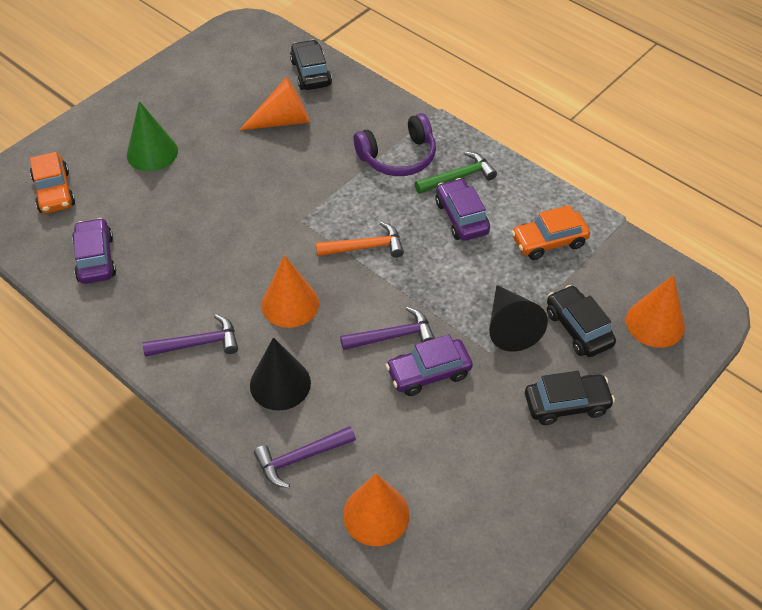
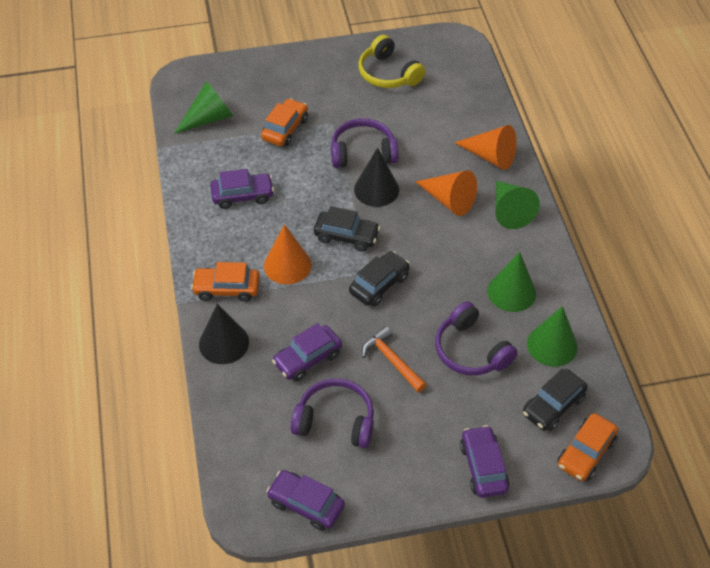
green cone: [127,101,178,171] = 1 -> [174,81,233,134] [488,252,536,312] [495,181,540,229] [527,306,577,367] = 4
green hammer: [415,151,497,194] = 1 -> none = 0
orange car: [30,152,75,213] [511,205,590,260] = 2 -> [191,262,260,302] [261,98,308,146] [557,413,618,481] = 3
orange cone: [240,77,310,130] [262,255,319,328] [343,474,410,546] [626,275,685,348] = 4 -> [264,224,311,284] [415,170,477,216] [454,125,517,170] = 3
purple car: [72,218,116,284] [386,334,473,396] [435,178,490,241] = 3 -> [210,169,274,209] [266,470,345,531] [272,323,342,381] [460,425,510,498] = 4
purple hammer: [143,314,238,357] [254,426,356,488] [340,307,435,350] = 3 -> none = 0
purple headphones: [354,113,436,176] = 1 -> [291,378,374,448] [331,118,399,168] [435,301,518,375] = 3
yellow headphones: none = 0 -> [359,35,425,88] = 1

